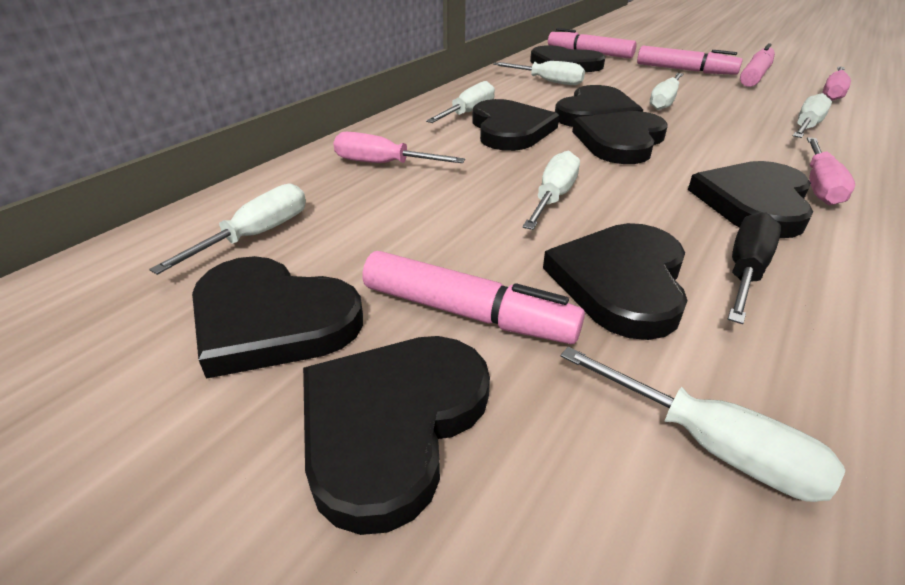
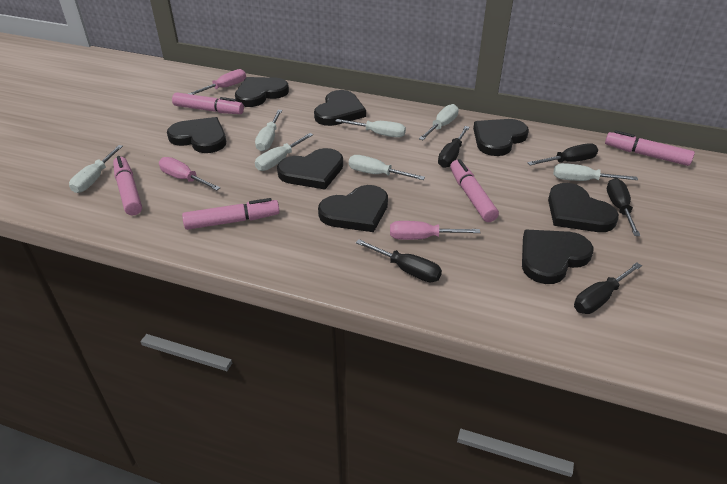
black screwdriver: [728,213,781,324] = 1 -> [356,239,442,282] [438,126,470,168] [527,143,598,165] [574,262,642,314] [607,178,641,236] = 5
pink marker: [362,251,585,344] [548,28,636,59] [637,46,743,75] [740,43,775,87] = 4 -> [113,156,142,215] [172,92,244,114] [182,198,280,230] [450,159,499,222] [605,130,695,166] = 5

